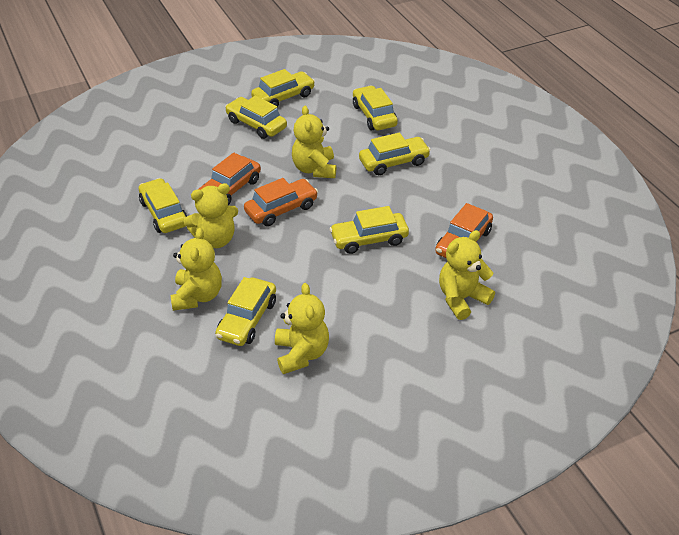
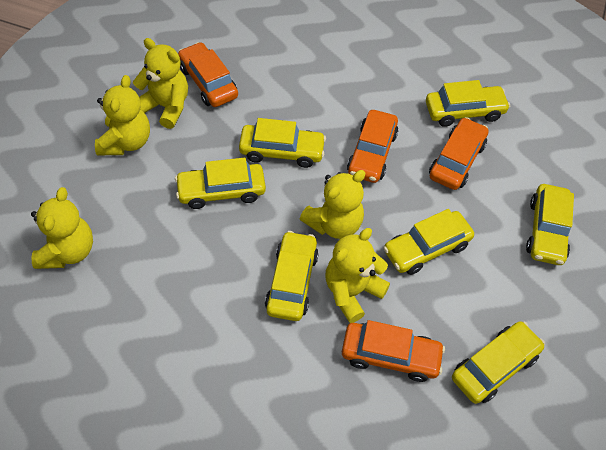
orange car: [199,153,261,205] [244,178,318,226] [435,203,493,258] = 3 -> [178,42,238,107] [342,320,445,382] [347,110,398,183] [429,117,489,190] = 4

